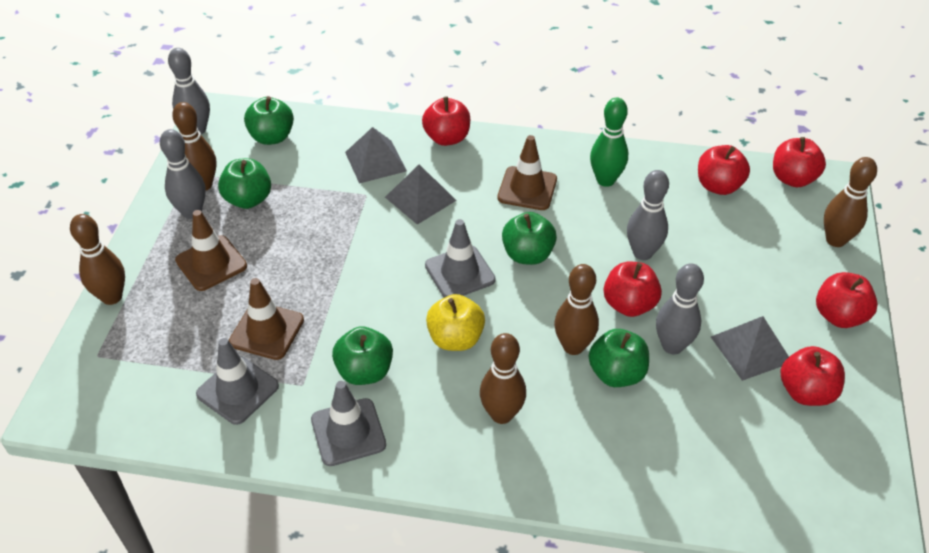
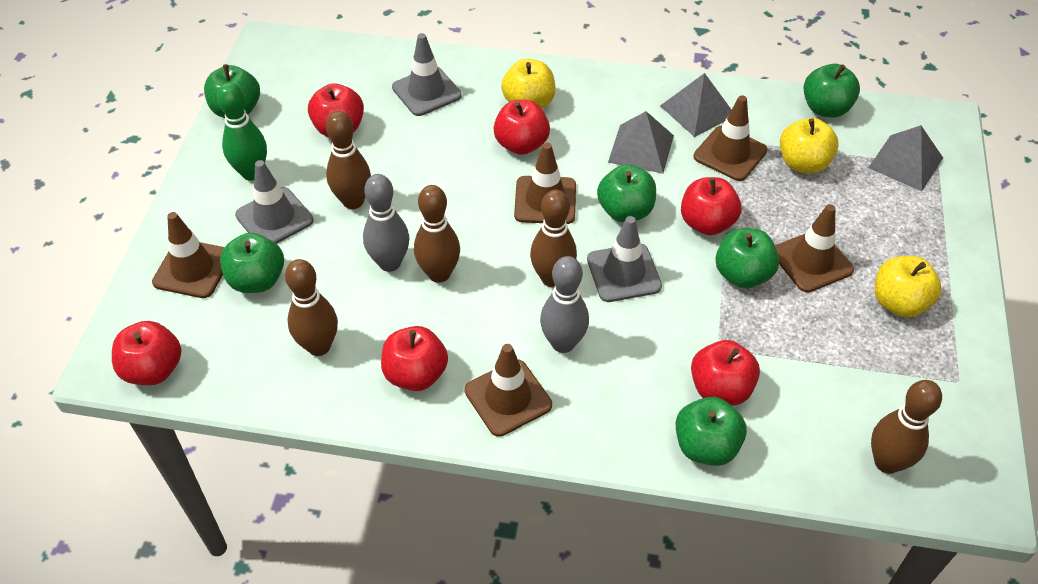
brown traffic cone: [175,210,247,291] [229,278,304,360] [497,135,557,210] = 3 -> [152,212,225,298] [464,344,552,437] [514,143,576,224] [694,95,767,181] [775,204,854,292] = 5
green apple: [218,158,271,209] [244,96,294,145] [332,327,393,385] [502,212,557,265] [589,329,649,387] = 5 -> [204,64,260,118] [220,233,284,293] [597,164,656,222] [676,397,747,466] [715,228,779,288] [804,64,860,117] = 6
grey bowling pin: [160,129,206,219] [168,48,210,134] [627,170,669,260] [656,263,704,354] = 4 -> [363,174,409,272] [540,256,589,353] = 2
yellow apple: [426,294,485,351] = 1 -> [501,59,555,108] [780,118,839,174] [875,256,942,317] = 3

